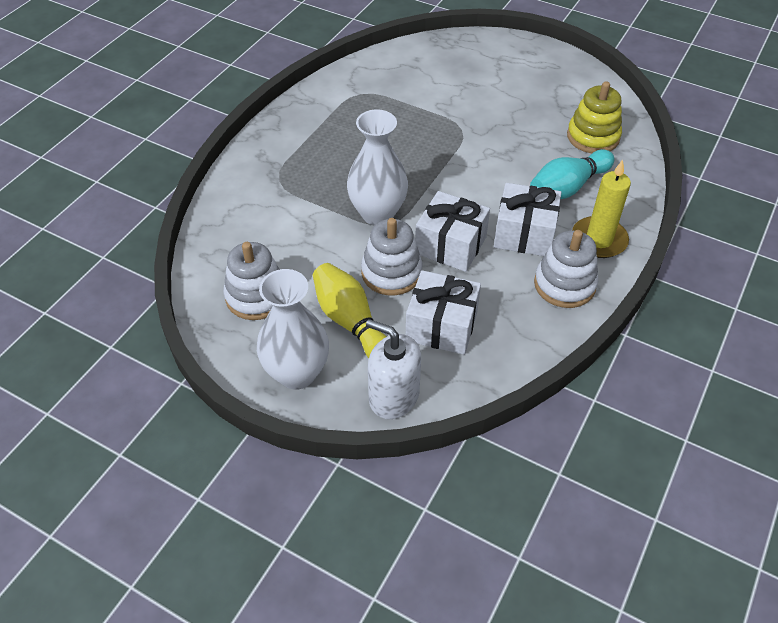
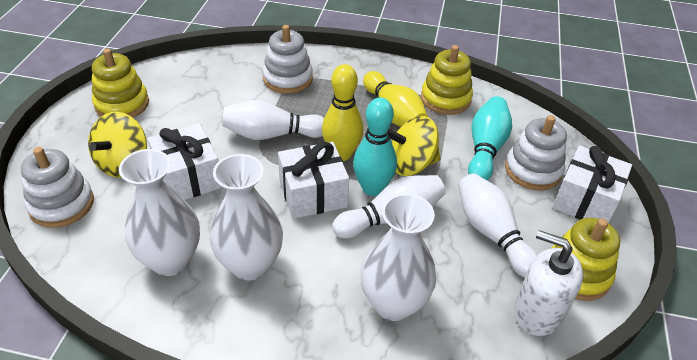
turquoise bowling pin: [530,149,614,199] = 1 -> [353,98,397,196] [468,96,512,181] = 2
white bowling pin: none = 0 -> [222,100,324,140] [332,175,446,239] [458,173,538,278] = 3
white vase: [257,269,329,390] [347,109,408,225] = 2 -> [119,149,200,276] [210,154,283,281] [361,193,436,321] = 3
yellow bowling pin: [313,263,387,358] = 1 -> [322,64,363,161] [363,71,428,127] = 2
yellow candle: [572,160,631,258] = 1 -> none = 0
yellow spinning top: none = 0 -> [88,112,147,178] [389,116,440,176] = 2
yellow stacking toy: [567,81,622,153] = 1 -> [92,48,149,118] [421,45,473,115] [552,218,620,301] = 3

